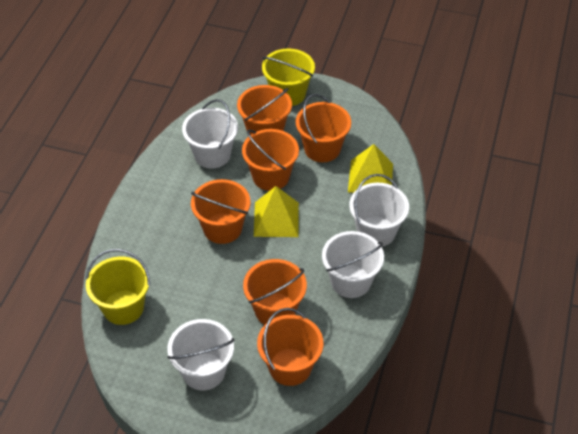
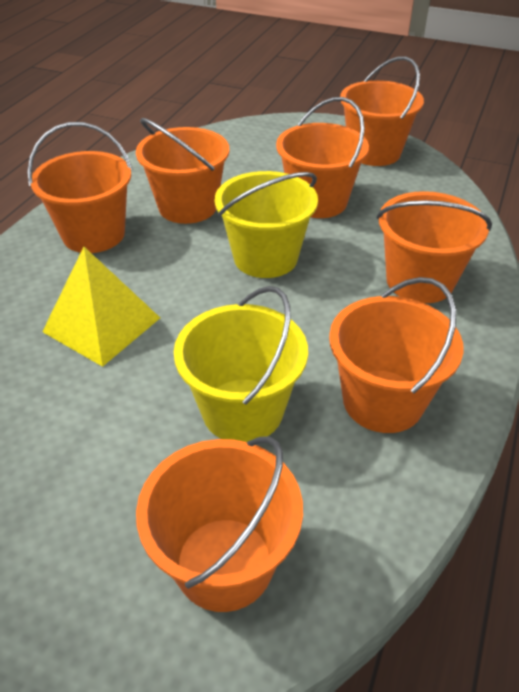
orange bucket: [191,179,250,244] [237,85,292,135] [242,129,299,191] [243,259,307,325] [257,308,323,386] [296,94,351,162] = 6 -> [27,122,133,253] [136,118,230,224] [136,436,303,612] [276,97,369,218] [329,277,464,433] [340,56,424,166] [377,191,492,303] = 7
white bucket: [167,319,234,390] [182,99,238,168] [322,231,384,298] [349,174,409,247] = 4 -> none = 0
yellow pyramid: [254,186,299,237] [348,144,393,193] = 2 -> [42,247,160,367] = 1

